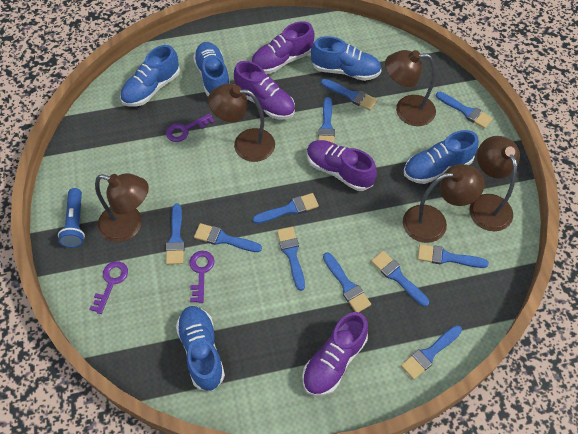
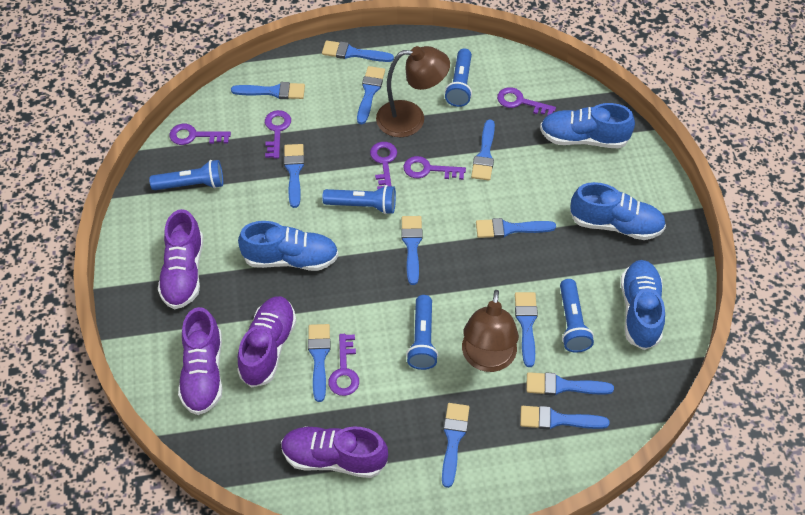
blue brush: [166,204,185,265] [194,223,262,252] [253,193,319,224] [277,227,305,291] [318,97,335,143] [321,79,377,110] [323,252,371,312] [371,251,429,307] [401,325,462,380] [418,244,489,268] [436,92,493,129] = 11 -> [231,82,305,99] [284,144,304,208] [308,324,331,402] [322,40,394,62] [357,66,385,124] [401,216,423,285] [442,403,470,488] [471,119,495,180] [476,218,556,238] [515,292,538,367] [520,406,609,430] [526,372,614,395] = 12
blue flashlight: [58,188,85,248] = 1 -> [149,160,223,190] [322,185,396,214] [406,295,438,370] [445,48,472,107] [560,279,594,353] = 5
blue shoe: [120,45,180,107] [176,306,225,391] [193,42,230,96] [311,36,381,81] [404,130,479,184] = 5 -> [238,221,339,271] [540,103,635,148] [570,182,666,240] [621,260,665,350] = 4
brown lamp: [95,173,149,242] [208,83,275,162] [385,50,436,126] [403,164,485,243] [469,136,520,231] = 5 -> [376,46,450,137] [462,290,519,372] = 2
purple key: [89,261,128,314] [166,113,215,142] [189,251,214,303] = 3 -> [169,124,231,145] [265,110,291,159] [328,334,359,396] [370,142,397,189] [403,156,466,180] [497,87,556,116] = 6

